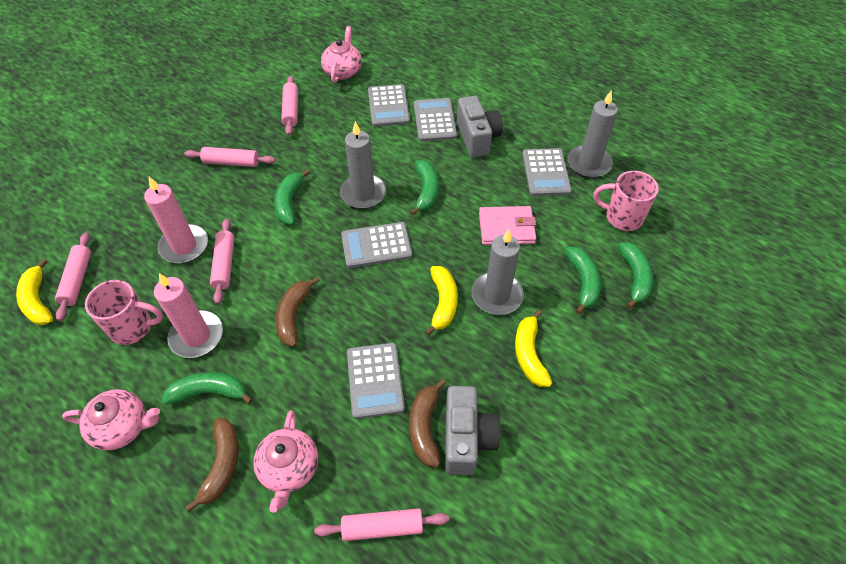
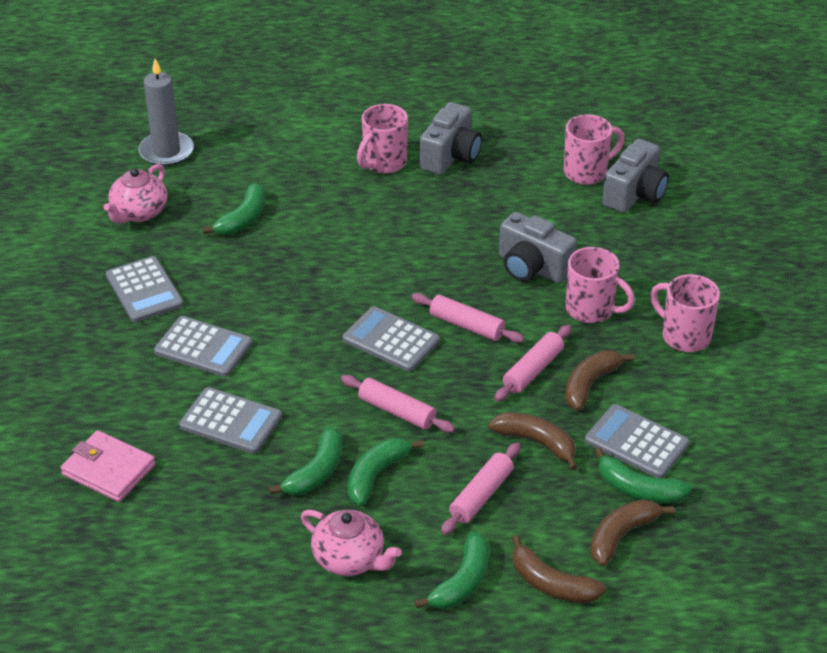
brown banana: [185,418,239,512] [276,277,320,347] [409,379,446,467] = 3 -> [489,412,578,470] [512,535,606,603] [565,350,635,411] [590,499,675,566] = 4
grey camera: [445,386,500,475] [457,96,503,158] = 2 -> [420,102,482,175] [499,212,577,284] [602,139,669,213] = 3
grey candle: [340,121,386,209] [471,229,524,315] [568,91,618,178] = 3 -> [139,59,194,166] = 1
pink candle: [144,177,208,263] [154,273,223,358] = 2 -> none = 0
pink mug: [85,280,164,345] [594,171,659,231] = 2 -> [357,104,408,174] [564,114,625,185] [566,247,635,323] [650,274,720,352] = 4
pink rolling pin: [55,233,91,321] [184,147,275,167] [210,219,234,304] [281,76,298,135] [314,508,449,541] = 5 -> [341,375,455,433] [412,293,524,343] [441,442,521,535] [494,325,572,402] = 4
pink teapot: [62,389,160,451] [253,411,318,512] [321,26,362,83] = 3 -> [104,164,167,224] [301,510,402,576] = 2
yellow banana: [16,259,53,325] [425,266,458,336] [515,310,552,387] = 3 -> none = 0

